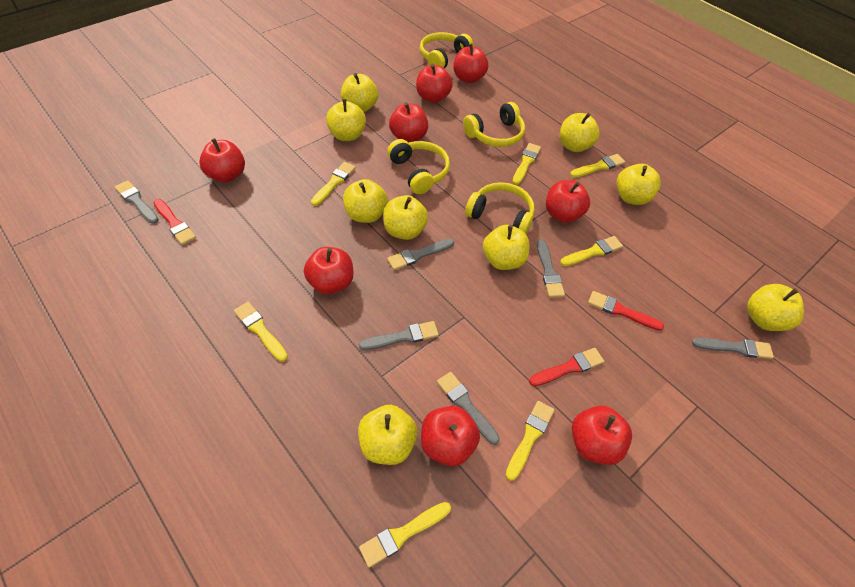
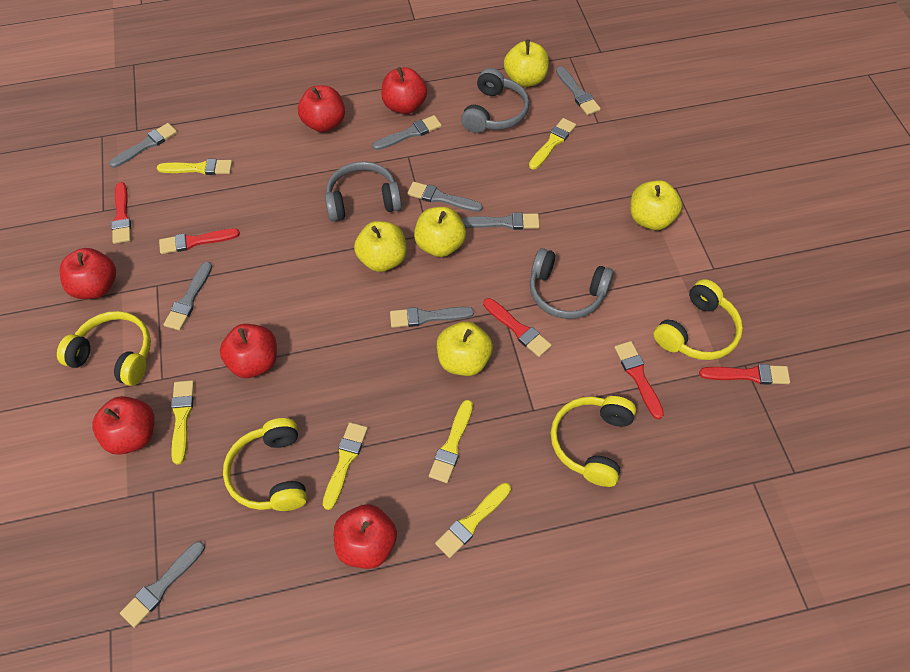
grey brush: [115,180,159,224] [359,321,439,350] [387,238,455,270] [437,372,500,445] [537,239,565,298] [692,338,774,359] = 6 -> [109,123,177,168] [120,541,205,628] [163,262,212,331] [373,115,442,150] [390,307,474,328] [407,182,483,212] [461,213,540,230] [556,67,601,115] = 8
grey headphones: none = 0 -> [325,161,402,222] [461,68,529,133] [530,248,614,319] = 3
red apple: [199,138,245,182] [304,247,353,294] [389,103,428,143] [416,64,453,103] [421,406,480,466] [453,43,488,83] [546,180,590,223] [572,406,632,465] = 8 -> [60,248,116,299] [92,396,155,455] [220,324,277,378] [298,85,345,132] [334,504,397,569] [381,67,427,114] = 6
red brush: [153,199,196,245] [529,348,604,386] [588,291,664,331] = 3 -> [111,182,131,244] [159,228,240,254] [483,298,552,357] [614,341,664,419] [699,364,790,385] = 5
yellow apple: [326,99,366,141] [341,73,379,112] [343,179,388,223] [358,405,418,465] [383,195,428,240] [483,225,529,270] [560,113,600,152] [616,164,661,205] [747,284,804,331] = 9 -> [354,221,406,272] [414,207,466,257] [437,321,493,376] [504,40,549,87] [630,180,682,230] = 5
yellow brush: [234,302,288,362] [311,162,356,206] [359,502,451,568] [506,401,555,481] [512,143,541,185] [560,236,623,266] [570,154,625,178] = 7 -> [157,159,232,175] [171,380,194,465] [323,422,368,510] [429,400,473,483] [435,483,511,558] [529,118,576,170] = 6

